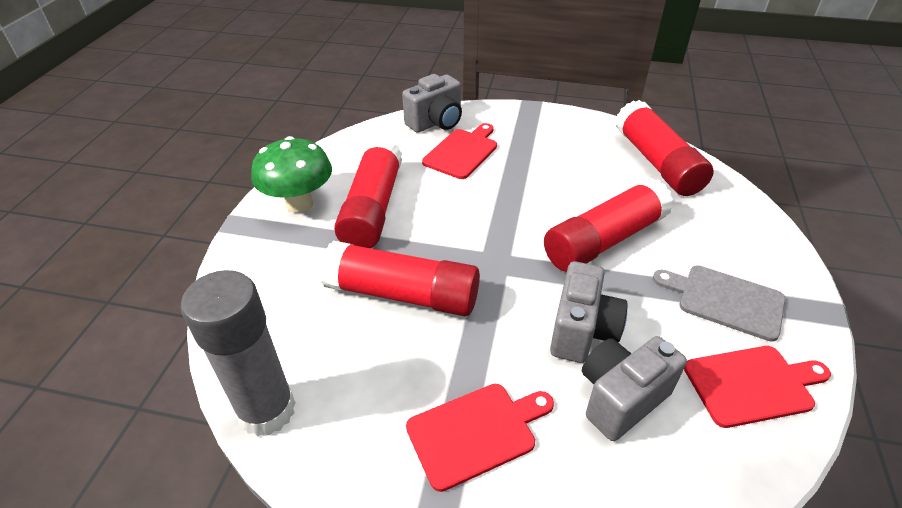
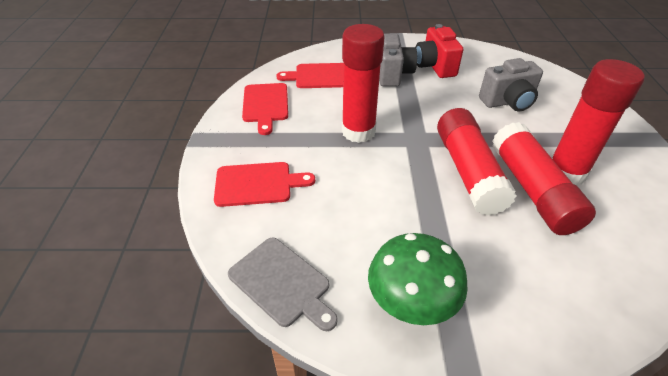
grey camera: [402,74,462,133] [550,261,628,363] [582,336,687,441] = 3 -> [379,34,417,86] [479,58,543,112] = 2
grey glue stick: [181,270,296,436] = 1 -> none = 0
red camera: none = 0 -> [415,24,463,78] = 1

